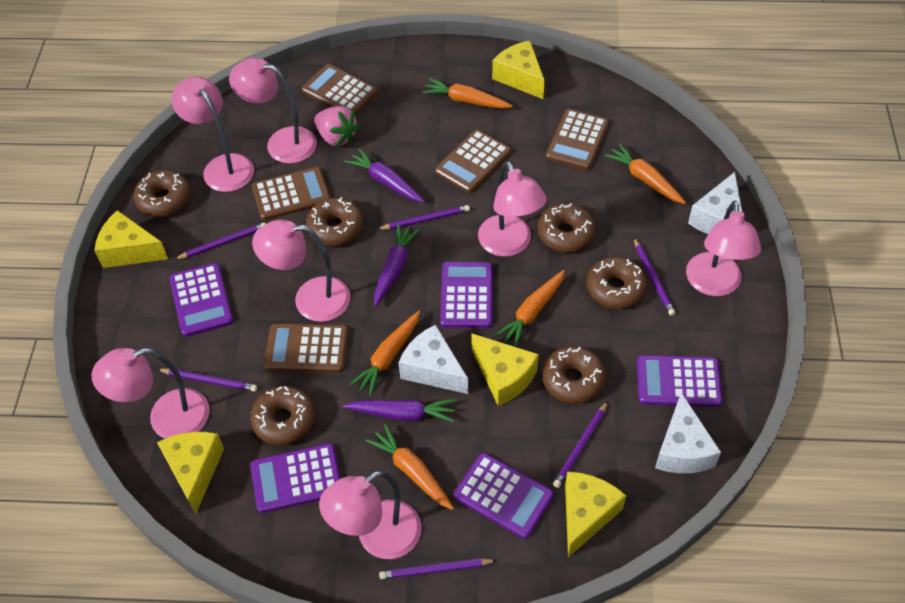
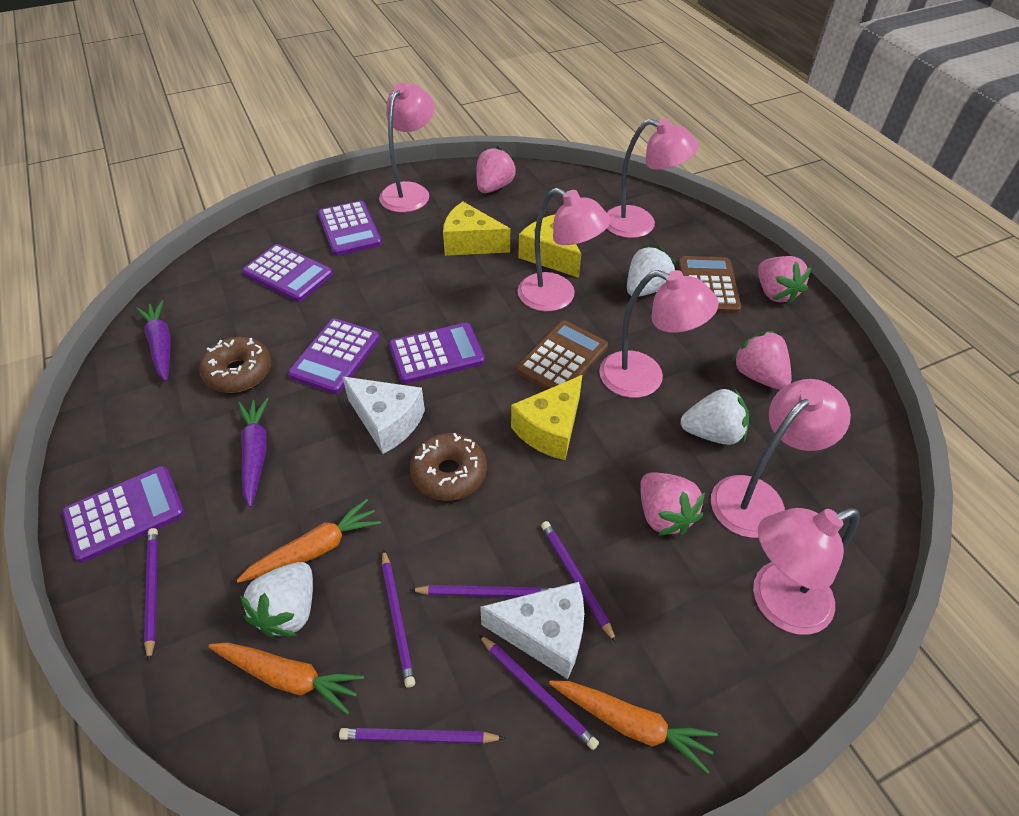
brown calculator: [252,167,330,221] [264,323,348,373] [302,64,378,116] [435,130,512,193] [546,109,609,170] = 5 -> [516,321,608,390] [679,256,741,314] = 2
brown donut: [134,170,190,217] [250,386,315,445] [306,197,363,246] [538,203,595,252] [542,346,606,404] [587,257,647,309] = 6 -> [199,337,271,393] [410,433,487,501] = 2
orange carrot: [349,311,420,396] [366,424,454,510] [422,78,513,109] [495,270,565,347] [605,143,686,204] = 5 -> [208,642,364,715] [236,499,381,583] [549,681,718,774] = 3
pink lamp: [91,348,210,439] [172,76,254,192] [229,58,317,163] [252,220,350,322] [319,470,422,559] [478,161,547,257] [686,201,761,296] = 7 -> [379,83,435,213] [518,188,611,312] [599,270,719,398] [606,118,699,238] [711,379,851,538] [753,508,860,635] = 6
pink strawberry: [314,106,359,147] = 1 -> [476,146,517,193] [640,473,705,536] [732,331,791,390] [758,256,812,305] = 4
purple carrot: [343,399,456,422] [344,148,424,202] [374,224,420,307] = 3 -> [136,300,171,381] [238,398,269,507] = 2
white cheese: [399,325,468,394] [655,393,721,473] [688,172,742,234] = 3 -> [342,377,425,454] [480,582,584,679] = 2
white strawberry: none = 0 -> [240,562,313,637] [627,246,676,297] [680,387,749,445] = 3
yellow cheese: [94,210,168,268] [157,432,224,514] [471,333,539,406] [492,41,545,99] [565,471,626,557] = 5 -> [443,202,510,256] [511,375,582,460] [518,214,581,278] = 3

